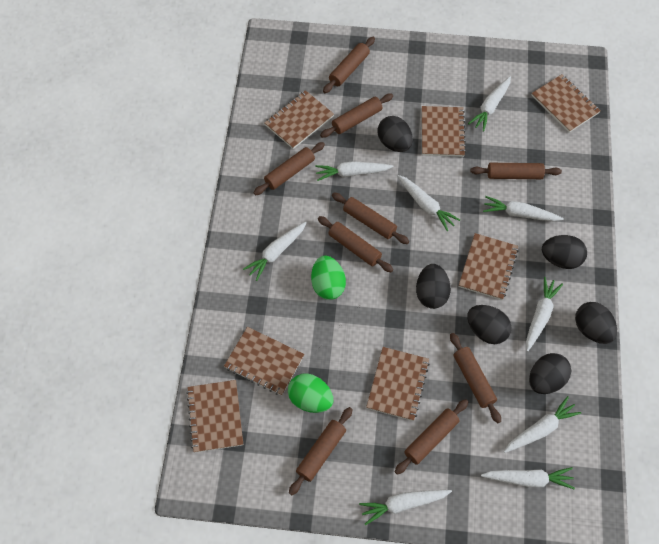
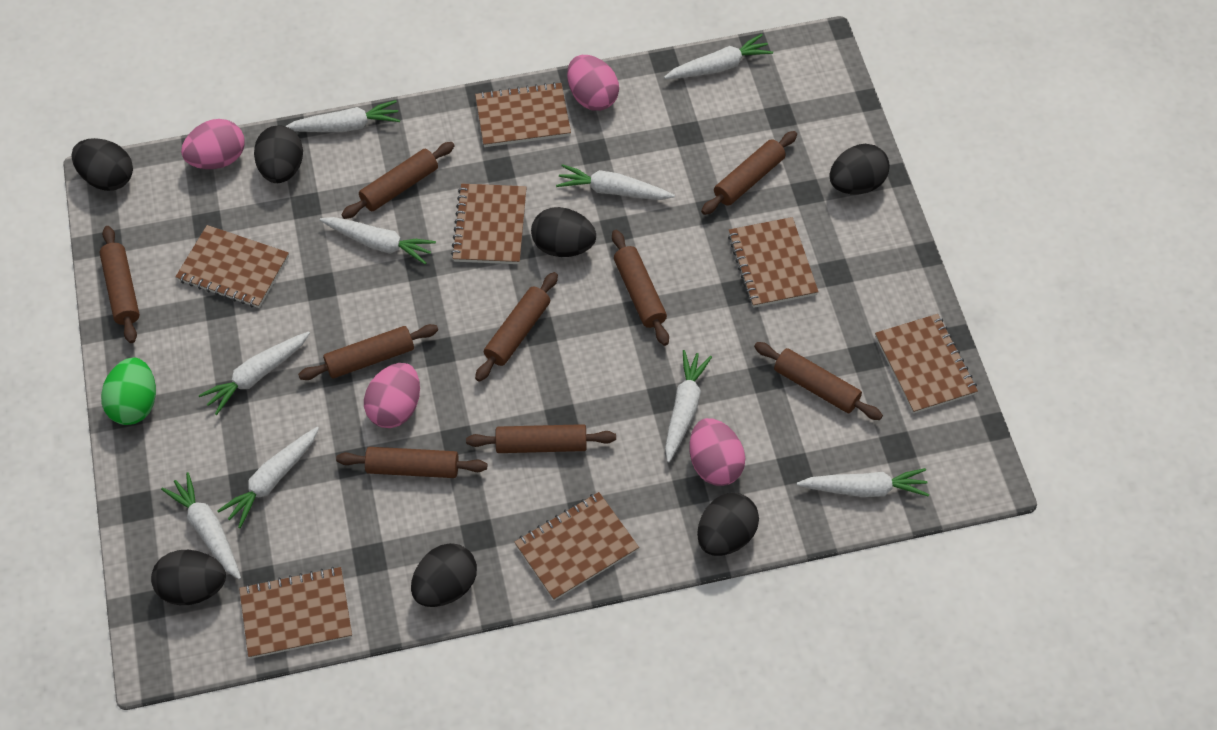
black egg: [377,116,413,152] [416,264,451,309] [467,305,512,344] [529,353,571,394] [542,235,587,269] [575,302,617,344] = 6 -> [72,138,133,191] [151,550,226,605] [254,125,303,183] [411,543,477,607] [531,207,596,257] [697,493,759,556] [829,144,890,195] = 7
green egg: [288,373,333,413] [311,256,346,300] = 2 -> [101,357,156,425] = 1
pink egg: none = 0 -> [181,119,245,169] [364,363,420,428] [567,55,619,111] [689,418,745,486] = 4

